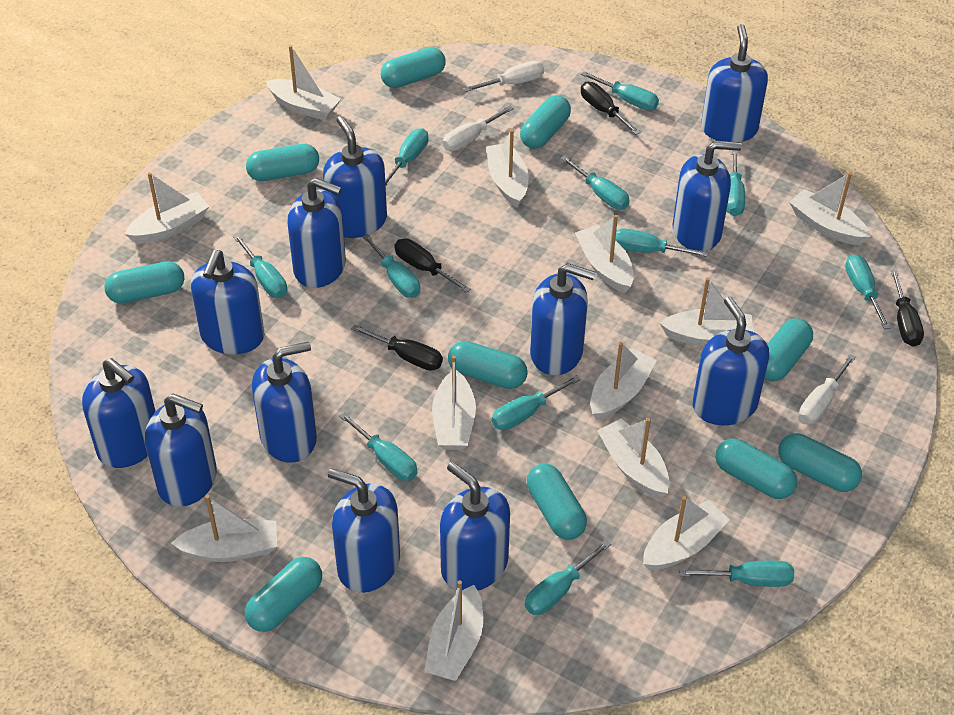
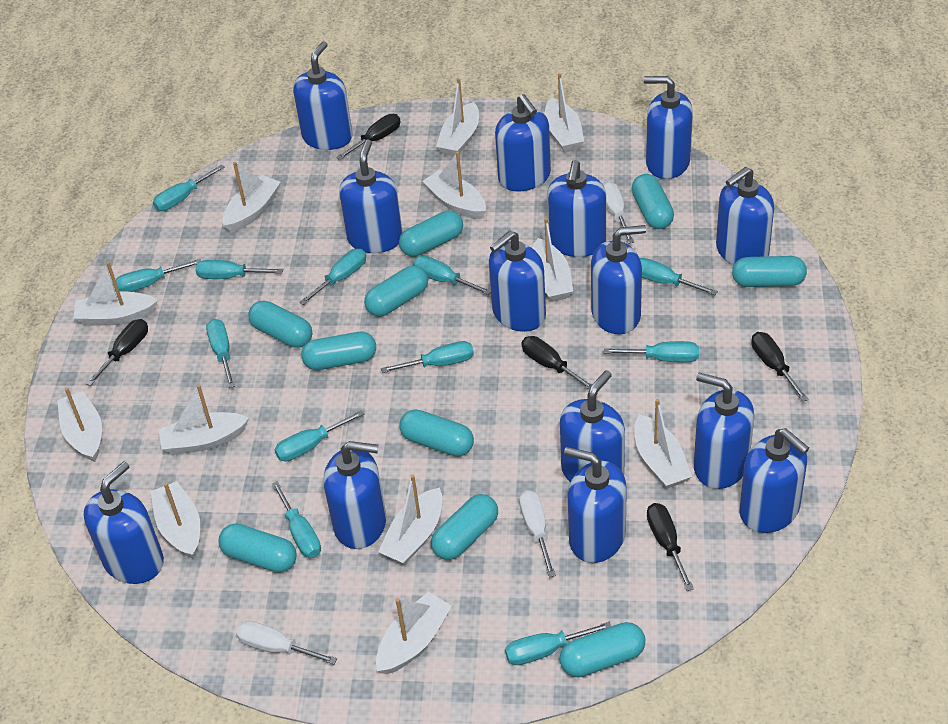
black screwdriver: [351,324,443,371] [395,239,471,293] [581,82,641,135] [890,270,924,347] = 4 -> [86,319,148,386] [336,114,401,160] [521,336,592,389] [647,503,694,591] [751,332,809,402] = 5
blue soap dispenser: [82,358,156,468] [145,394,217,507] [191,250,265,354] [252,342,317,463] [287,178,346,288] [323,116,387,238] [328,468,400,593] [440,461,510,590] [530,263,596,375] [672,140,742,251] [693,297,769,425] [701,24,768,142] = 12 -> [84,461,164,584] [293,41,353,150] [323,441,386,549] [339,139,403,253] [489,230,546,332] [495,94,551,192] [547,160,606,257] [560,370,625,483] [564,447,627,563] [591,225,646,334] [644,76,693,179] [694,373,754,489] [716,167,774,265] [739,428,809,533] = 14

